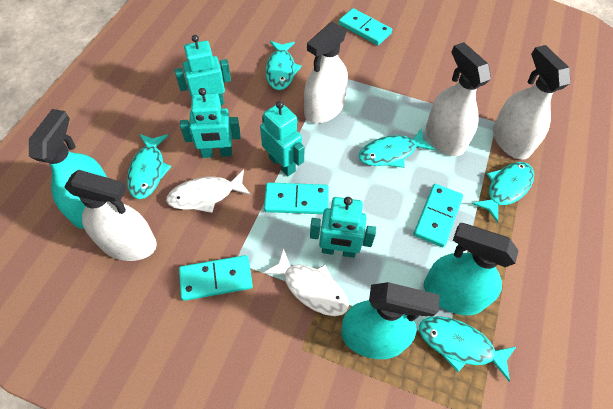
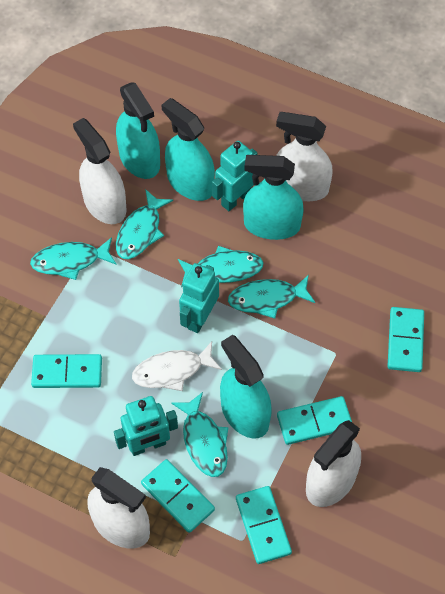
turquoise domino: [179,255,253,301] [264,182,329,214] [339,8,392,45] [414,184,463,247] = 4 -> [31,354,102,388] [141,459,215,533] [236,486,292,564] [277,396,352,445] [387,307,424,372] = 5
turquoise robot: [175,35,231,105] [180,88,241,158] [260,101,305,176] [310,197,376,258] = 4 -> [114,396,178,456] [179,263,219,333] [212,141,258,211] = 3
turquoise spray bottle: [29,109,107,229] [341,282,440,359] [424,223,519,315] = 3 -> [116,82,160,179] [162,98,215,201] [220,335,272,439] [243,155,304,240] = 4
white fish: [166,170,251,213] [263,248,349,316] = 2 -> [132,341,222,391] = 1

